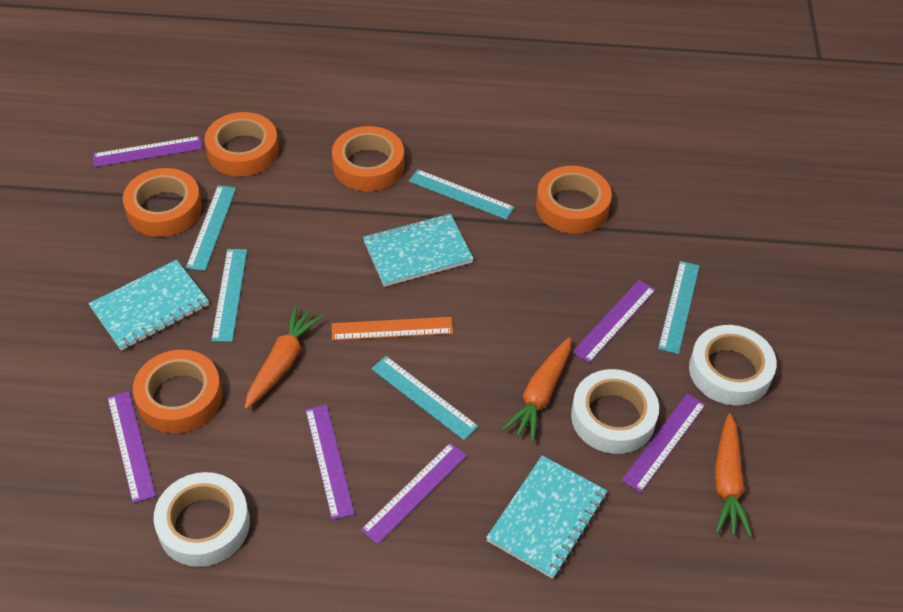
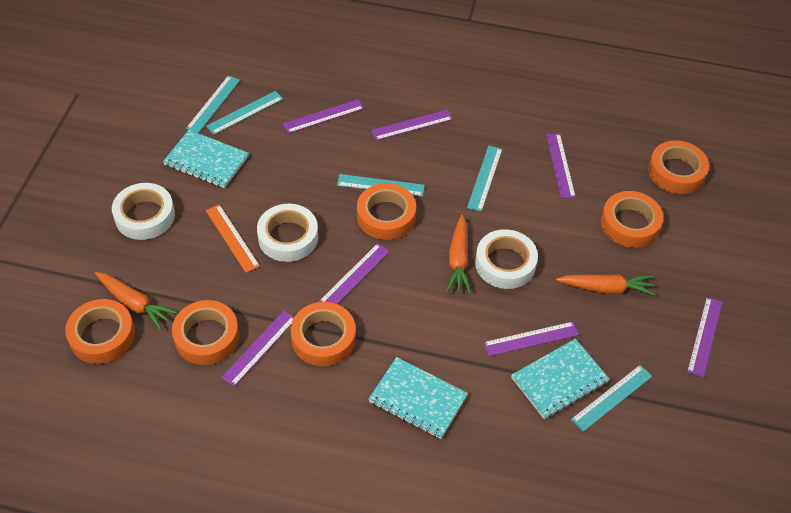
orange tape: [123,168,202,237] [133,350,222,433] [205,112,279,177] [332,126,404,191] [536,166,612,234] = 5 -> [65,299,135,364] [172,300,239,365] [291,302,356,366] [357,183,416,240] [601,191,663,248] [648,140,709,194] = 6
purple ruler: [93,136,203,167] [107,391,156,503] [305,405,355,520] [361,443,467,544] [572,280,656,363] [621,393,706,493] = 6 -> [221,311,294,387] [283,99,364,134] [319,243,389,304] [371,110,453,141] [483,321,579,356] [546,133,576,199] [687,297,722,378] = 7

